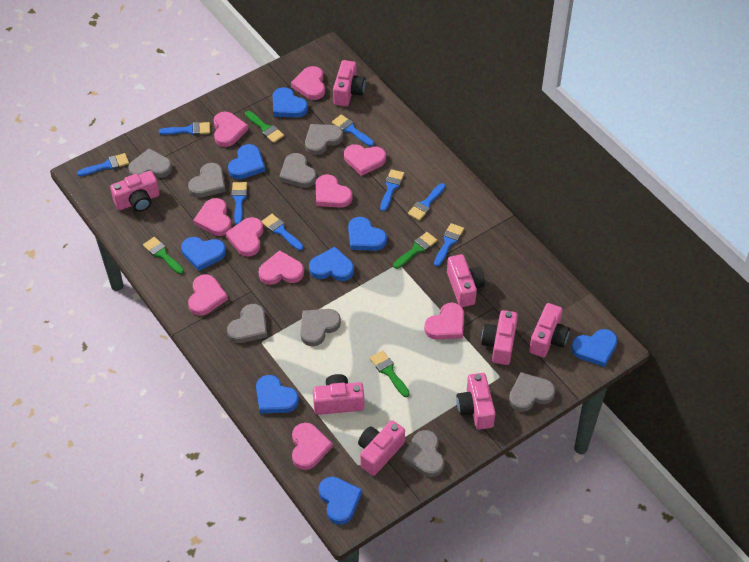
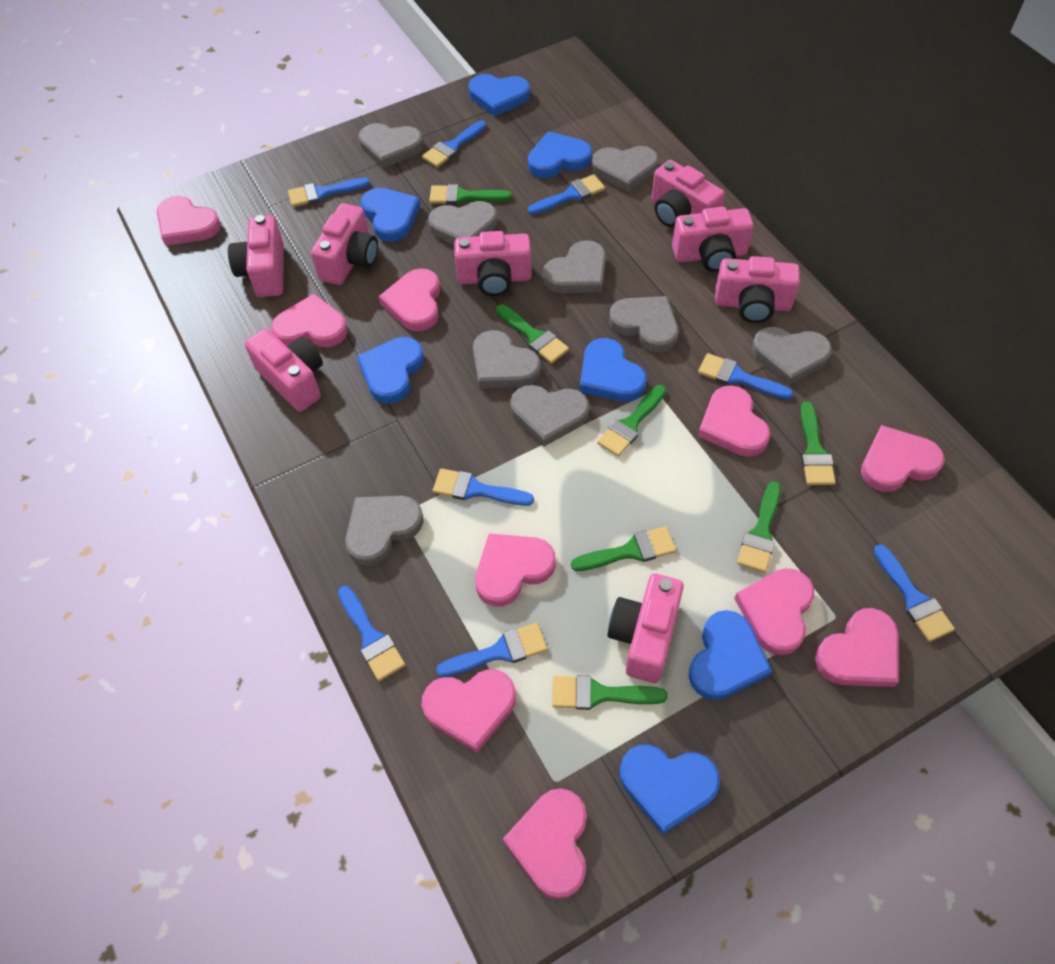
blue heart: [181,237,226,271] [228,144,265,179] [256,375,299,414] [272,87,308,118] [309,247,354,281] [319,477,362,525] [348,217,387,251] [571,329,618,367] = 8 -> [357,337,424,404] [360,188,420,242] [468,74,530,116] [528,131,592,178] [580,338,647,401] [619,745,720,834] [688,610,772,700] = 7
green brush: [143,237,184,274] [245,111,284,143] [370,351,410,397] [393,232,437,269] = 4 -> [429,184,512,205] [496,304,569,364] [552,675,668,710] [571,526,676,571] [597,385,666,457] [737,481,781,573] [800,401,836,485] = 7
grey heart: [128,148,172,178] [188,163,226,198] [227,304,267,343] [279,153,317,188] [300,309,341,346] [305,124,343,155] [402,430,444,477] [509,372,556,412] = 8 -> [345,496,424,566] [358,123,423,168] [428,201,497,245] [473,330,541,388] [510,385,589,447] [543,240,606,293] [592,146,658,192] [609,296,679,353] [752,327,832,385] = 9

